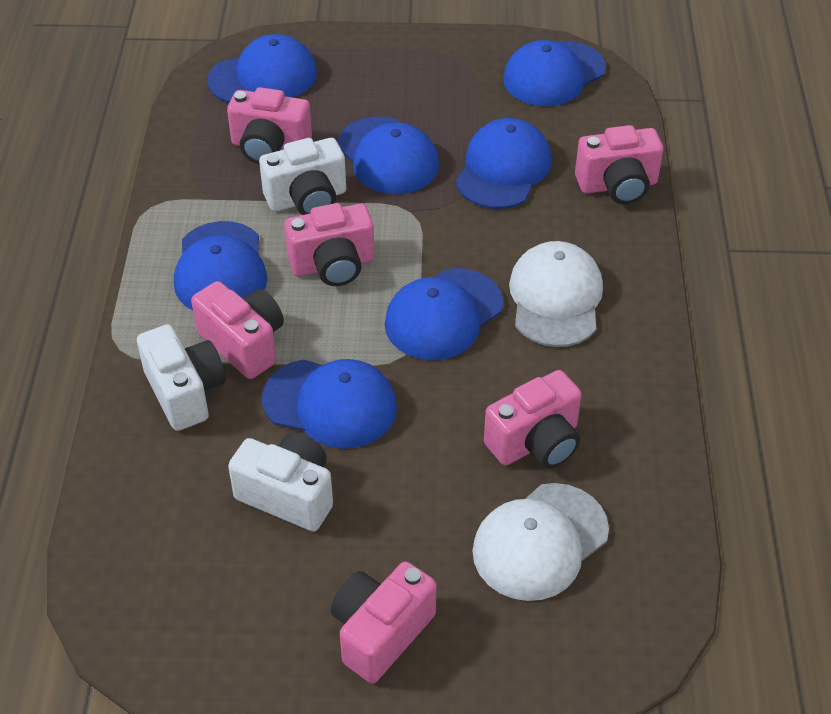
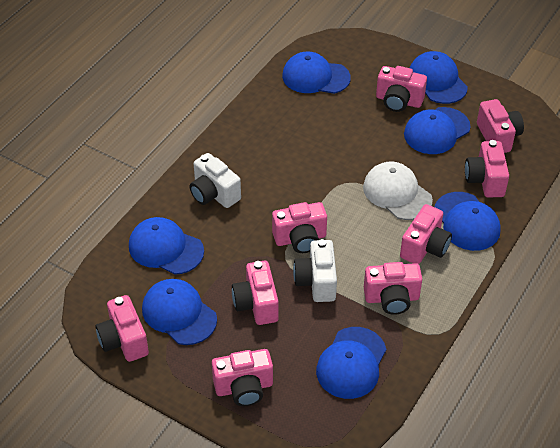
pink camera: [191,281,284,379] [227,87,312,164] [284,203,375,286] [331,562,436,683] [484,370,582,468] [575,125,663,204] = 6 -> [95,295,149,362] [212,349,273,406] [232,261,279,325] [272,202,327,253] [364,262,422,315] [376,66,427,112] [400,204,452,264] [465,140,509,197] [477,99,524,153] = 9
white camera: [137,324,226,431] [228,432,333,532] [259,138,346,215] = 3 -> [189,153,241,208] [293,239,337,302] = 2
white cap: [472,483,609,601] [509,241,603,347] = 2 -> [363,161,433,220] = 1

